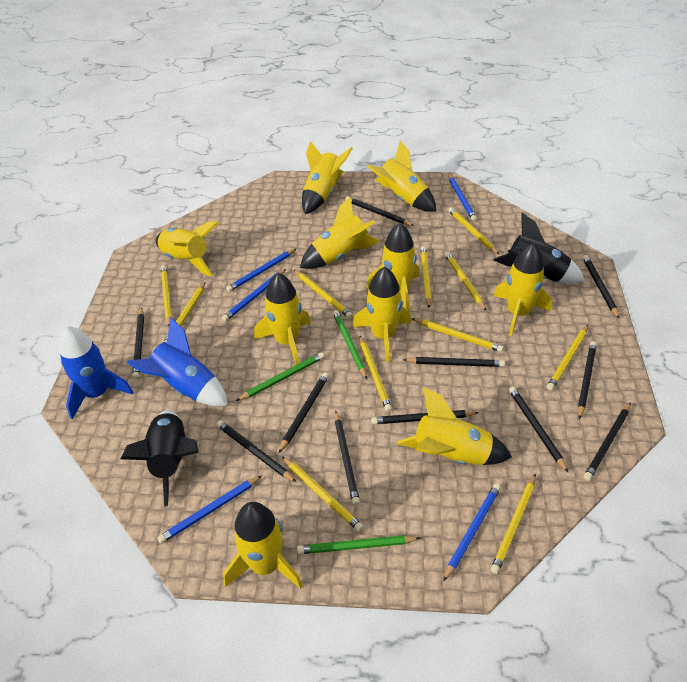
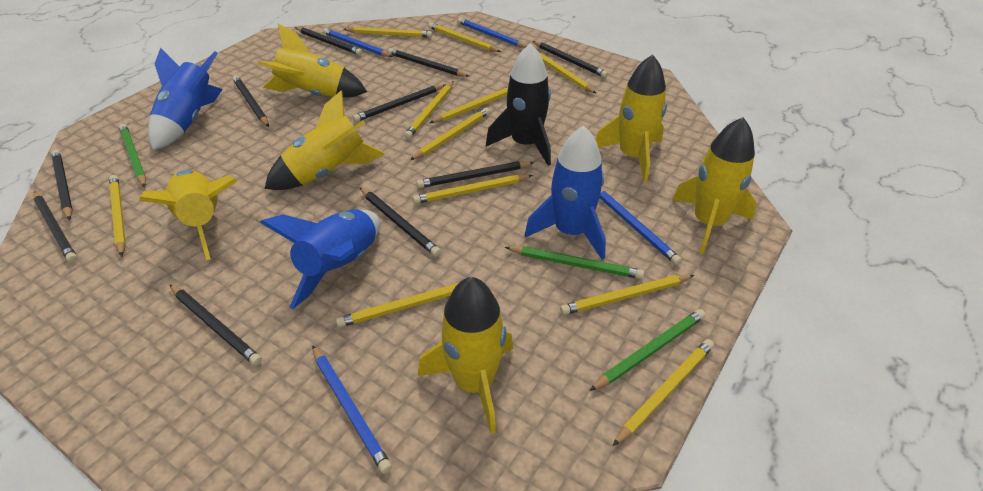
black pencil: [132,308,144,379] [216,420,296,482] [279,373,329,453] [335,411,360,505] [345,196,414,226] [371,410,479,424] [403,357,505,367] [509,386,568,472] [578,341,597,419] [583,255,619,318] [584,402,631,481] = 11 -> [33,191,77,263] [51,150,73,220] [170,285,262,366] [233,76,269,127] [295,27,363,56] [353,84,445,122] [360,188,441,257] [388,48,469,77] [416,161,534,188] [533,41,608,78] = 10
black rocket: [121,410,199,506] [493,213,585,284] = 2 -> [486,43,551,166] = 1
blue pencil: [157,476,262,544] [222,269,286,321] [226,249,296,292] [443,483,501,582] [448,174,477,221] = 5 -> [312,345,392,474] [323,28,393,57] [457,17,527,48] [600,190,682,265] = 4
blue rocket: [59,326,133,419] [126,317,228,407] = 2 -> [148,48,223,150] [260,209,380,309] [525,126,606,260] = 3
yellow rocket: [156,221,219,277] [223,502,303,589] [254,273,311,365] [300,197,379,269] [302,141,353,214] [353,267,411,362] [366,223,419,311] [367,141,436,212] [397,387,512,465] [494,243,552,336] = 10 -> [139,170,237,260] [258,24,367,98] [264,91,385,190] [418,277,513,434] [596,54,667,182] [672,117,757,254] = 6

